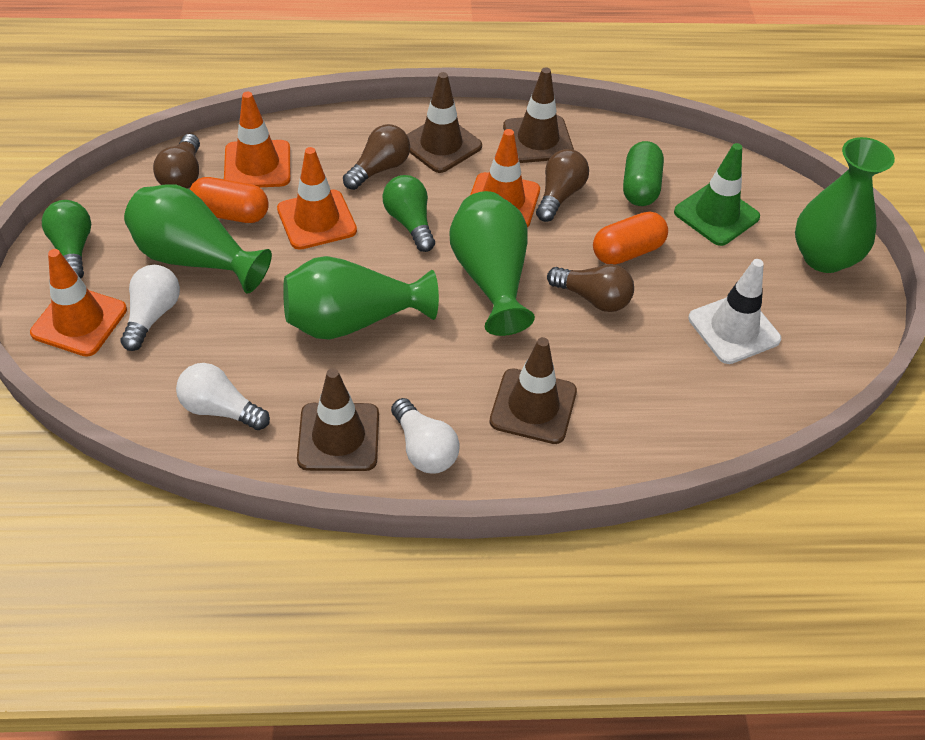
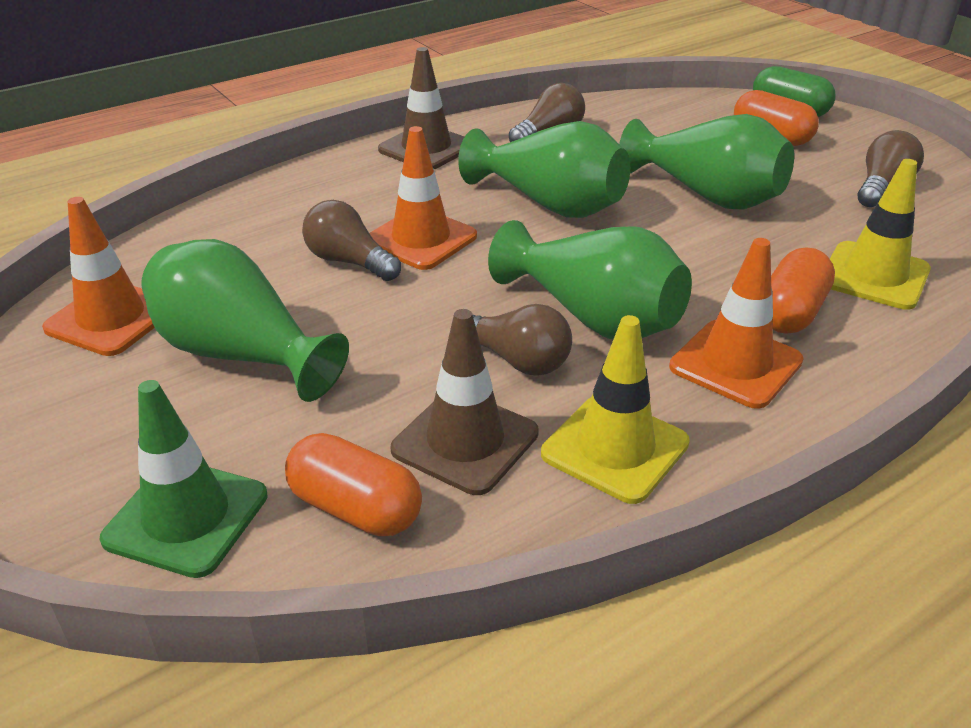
brown traffic cone: [297,368,379,471] [407,72,482,173] [489,337,577,444] [503,67,574,163] = 4 -> [378,47,464,169] [391,309,539,495] = 2
green light bulb: [42,200,91,279] [383,175,435,252] = 2 -> none = 0
orange capsule: [190,177,269,223] [593,212,668,265] = 2 -> [285,433,422,536] [734,90,819,146] [771,248,835,334] = 3
orange traffic cone: [30,249,127,357] [224,92,290,187] [277,147,357,250] [470,129,540,227] = 4 -> [42,197,155,356] [369,126,477,270] [669,238,804,409] = 3
white light bulb: [120,265,180,351] [176,363,270,430] [391,398,460,474] = 3 -> none = 0
white traffic cone: [688,259,781,364] = 1 -> none = 0
yellow traffic cone: none = 0 -> [541,315,690,504] [830,159,931,310] = 2

